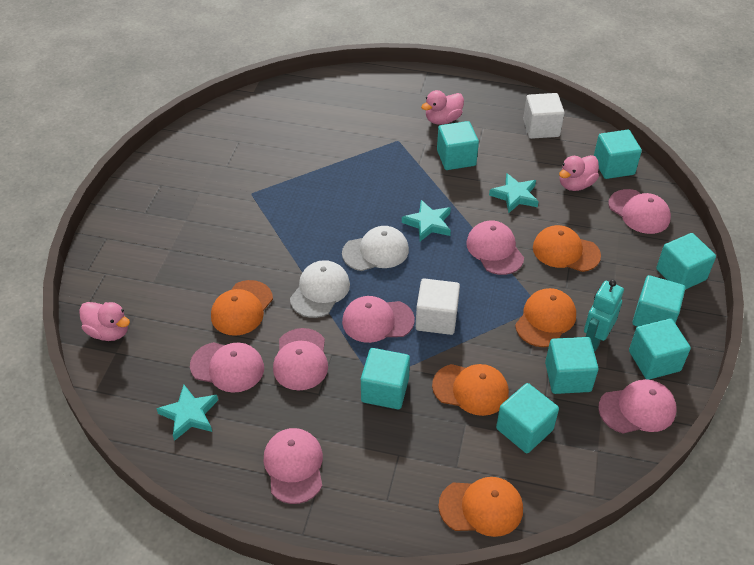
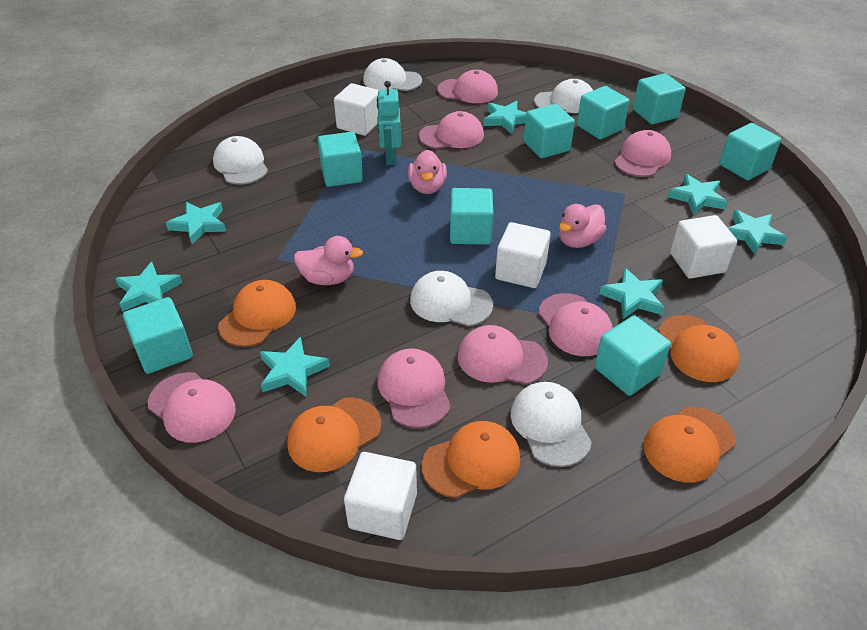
turquoise star: [156,385,218,441] [402,200,451,241] [489,173,539,213] = 3 -> [115,262,182,312] [166,202,226,244] [260,337,330,397] [484,101,526,134] [599,268,665,319] [668,174,728,215] [728,210,787,255] = 7
white cap: [290,260,350,318] [342,226,409,271] = 2 -> [213,136,268,185] [363,58,422,91] [410,271,493,326] [511,382,592,467] [534,79,593,113] = 5
white cube: [416,278,460,335] [523,93,565,139] = 2 -> [334,83,379,136] [344,452,417,540] [495,222,551,288] [670,215,737,279] = 4

